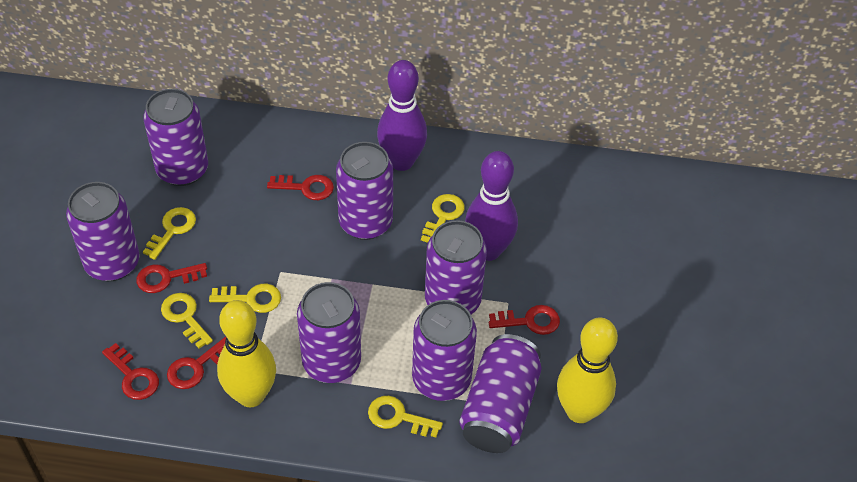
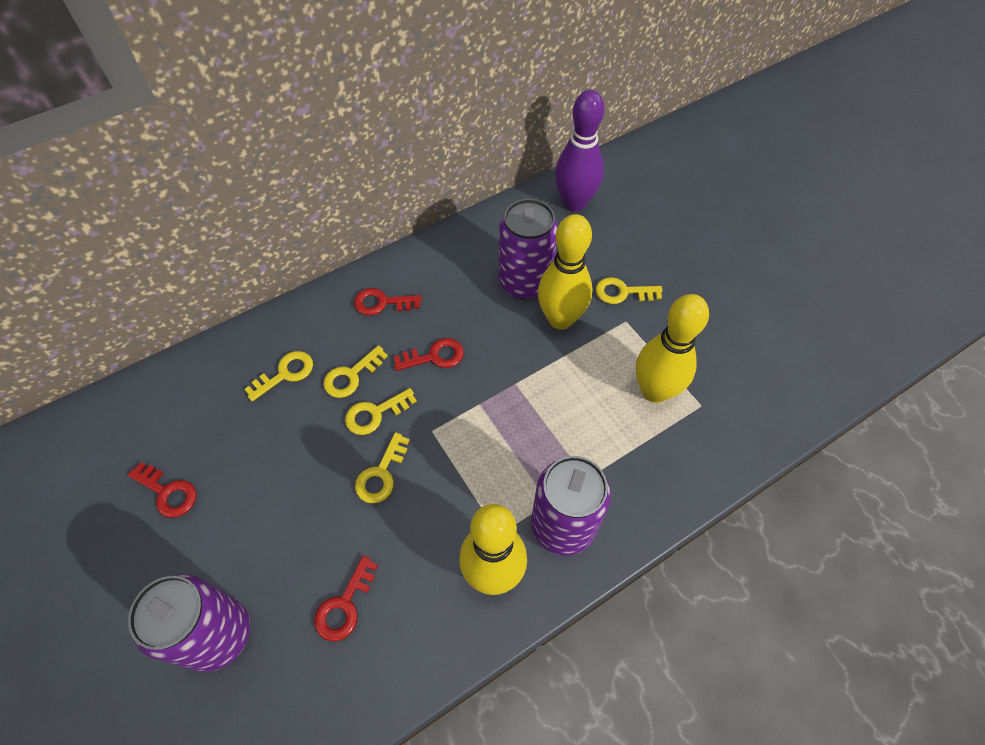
purple bowling pin: [377,60,427,171] [465,151,518,261] = 2 -> [555,90,605,211] = 1
purple can: [66,182,140,281] [143,89,208,186] [297,282,361,383] [336,142,393,240] [412,300,477,401] [425,220,487,314] [459,334,542,453] = 7 -> [128,574,250,672] [499,199,558,299] [531,456,611,556] = 3
red key: [102,343,159,400] [136,263,207,293] [167,337,226,389] [267,175,334,200] [489,305,560,335] = 5 -> [128,462,196,518] [314,556,378,642] [354,288,422,315] [394,338,464,371] = 4
yellow bowling pin: [217,300,276,407] [557,318,618,423] = 2 -> [459,504,527,595] [538,214,592,329] [636,294,709,403] = 3

